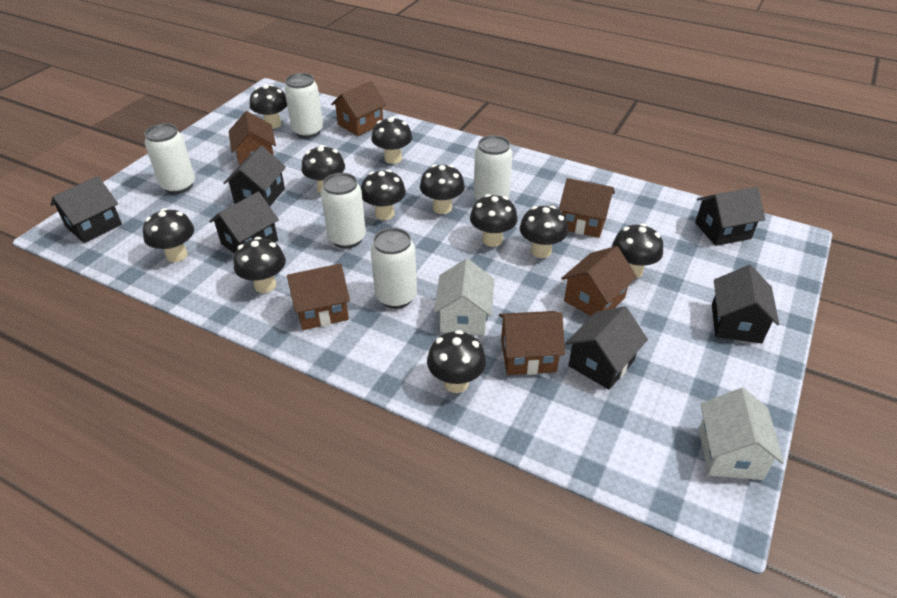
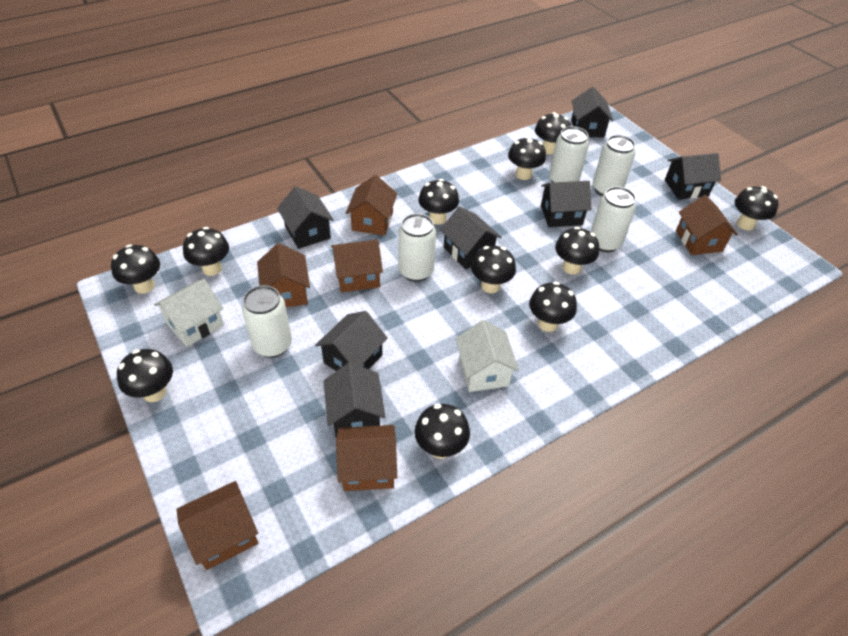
black house: [50,176,122,243] [209,192,279,254] [223,146,286,206] [566,306,648,390] [695,187,765,246] [712,265,779,343] = 6 -> [277,186,334,249] [315,311,388,371] [323,362,386,438] [440,206,501,269] [541,181,591,227] [571,87,614,137] [665,153,721,200] = 7

